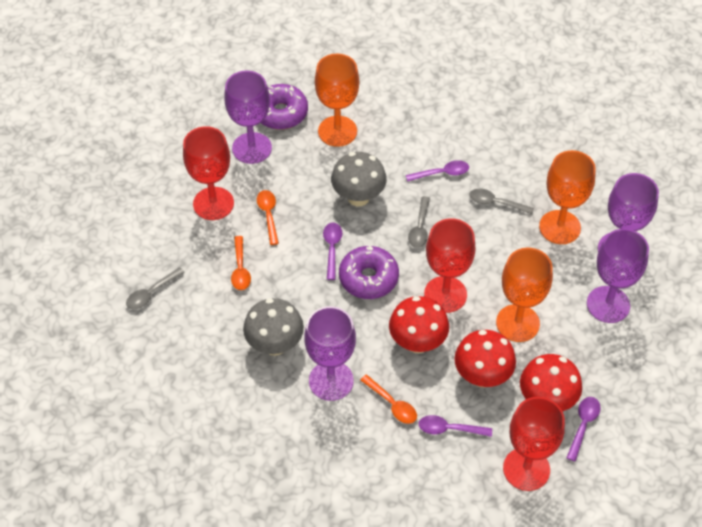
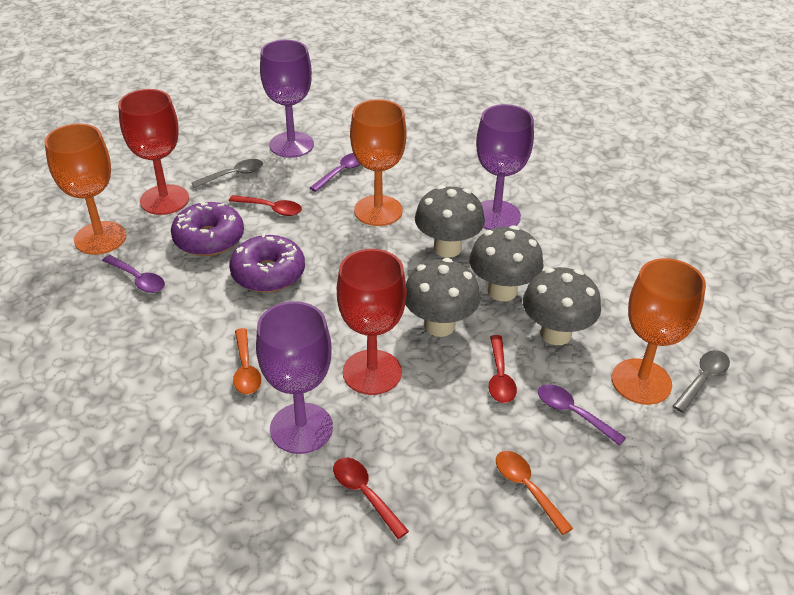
grey mushroom: [243,298,304,356] [331,152,387,206] = 2 -> [405,258,481,337] [415,185,485,258] [469,226,544,301] [523,267,601,345] = 4
grey spoon: [126,267,185,309] [408,196,430,248] [469,189,534,214] = 3 -> [191,159,263,188] [673,350,730,413] = 2
orange spoon: [231,236,251,290] [257,190,279,245] [360,374,417,424] = 3 -> [233,328,262,394] [496,451,573,535] = 2
purple goblet: [224,70,272,164] [304,306,356,401] [587,229,649,323] [598,173,659,252] = 4 -> [256,301,333,454] [260,40,314,158] [476,104,534,230] = 3
purple spoon: [323,223,342,280] [406,160,469,182] [419,415,492,437] [566,397,600,462] = 4 -> [102,255,165,293] [310,153,361,192] [538,384,626,446] = 3
red goblet: [183,126,234,220] [424,218,476,313] [503,397,565,491] = 3 -> [118,89,189,215] [337,249,407,395] = 2
red mushroom: [389,296,449,353] [454,330,516,387] [520,354,582,411] = 3 -> none = 0
red spoon: none = 0 -> [229,195,302,216] [333,458,409,539] [489,335,517,403] = 3

